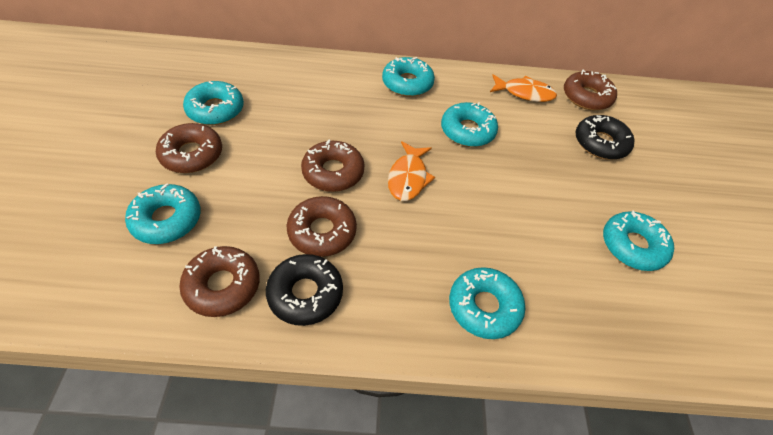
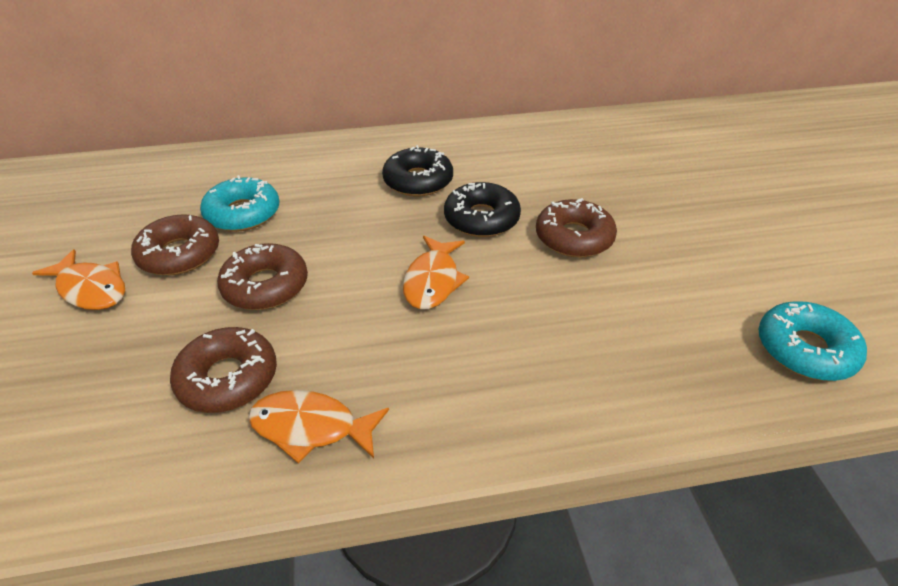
brown donut: [156,123,222,173] [179,246,260,317] [287,196,357,257] [301,140,365,192] [564,69,617,110] = 5 -> [131,214,219,275] [170,327,277,413] [217,243,308,310] [536,198,617,258] = 4
orange fish: [388,141,435,201] [490,74,557,102] = 2 -> [32,249,125,310] [248,390,389,464] [403,236,469,310] = 3
turquoise donut: [125,183,201,244] [183,81,244,125] [382,57,435,97] [441,102,498,147] [449,267,525,339] [603,211,674,271] = 6 -> [200,175,279,232] [759,301,867,381] = 2

